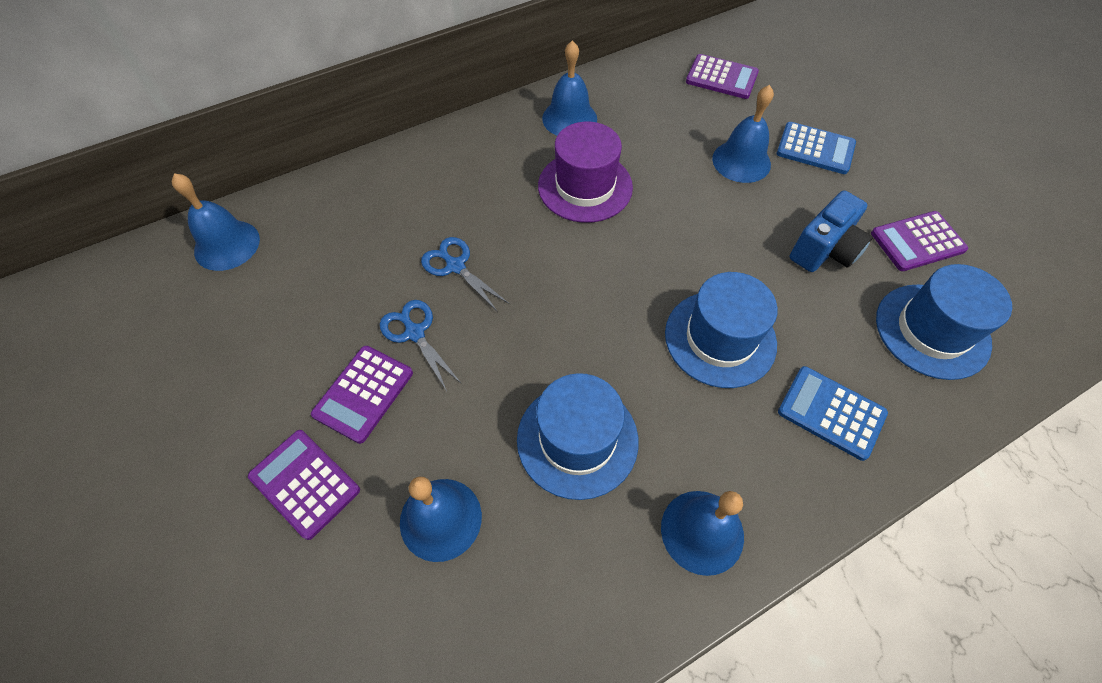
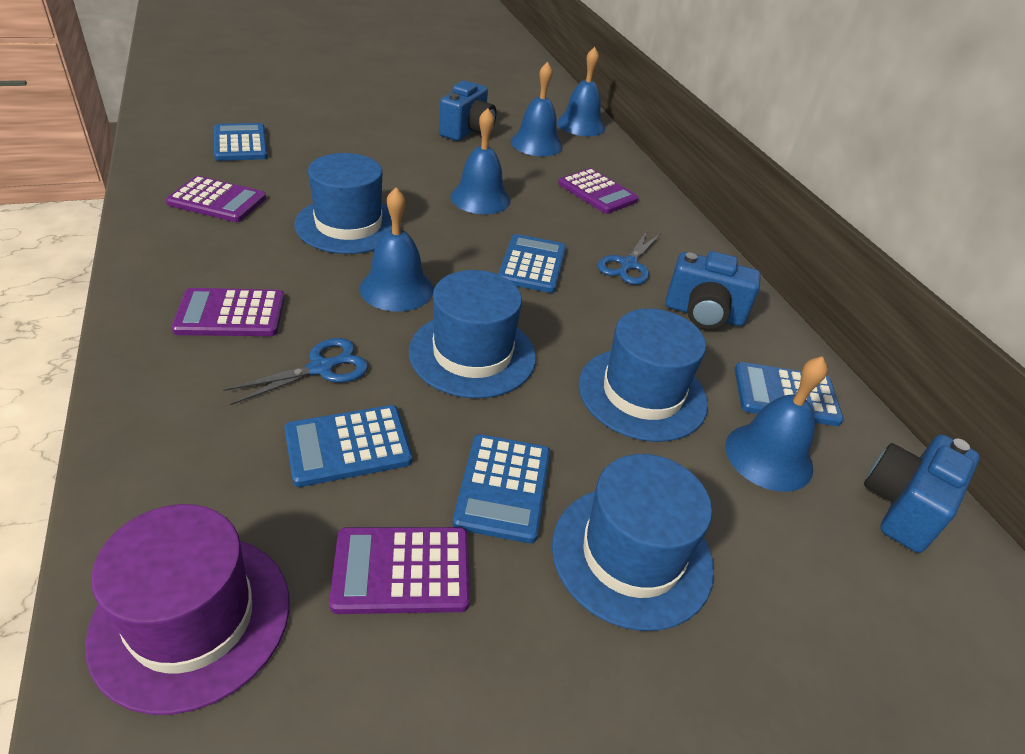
blue calculator: [777,122,856,174] [778,366,888,461] = 2 -> [214,123,268,161] [284,405,412,487] [453,434,550,543] [498,234,566,293] [735,362,844,426] = 5
blue camera: [790,190,873,272] = 1 -> [439,81,496,141] [665,251,761,329] [864,435,980,553] = 3
blue hat: [517,373,639,500] [665,272,778,388] [876,264,1012,380] = 3 -> [294,153,402,254] [409,270,536,398] [552,454,714,631] [579,308,708,442] = 4

